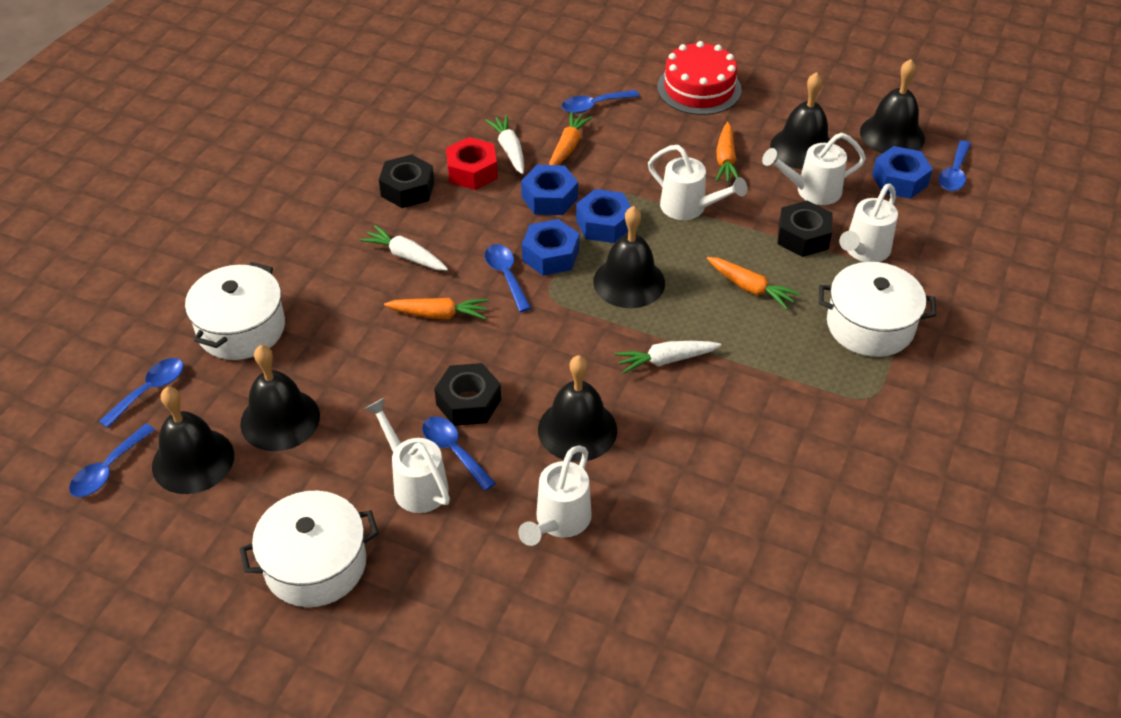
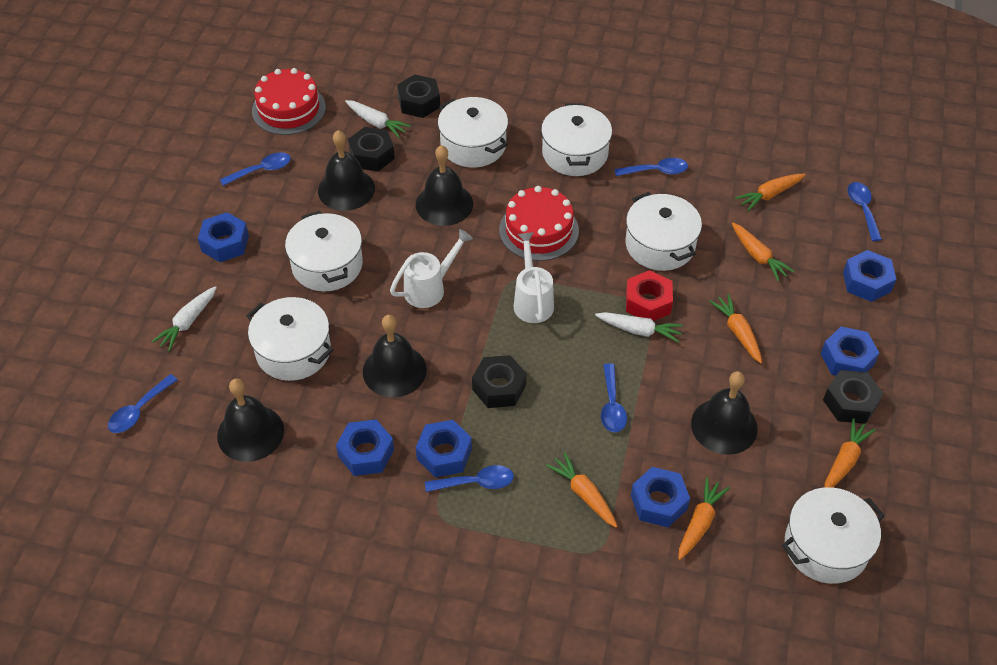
black bell: [152,387,234,494] [240,345,320,451] [538,355,617,462] [593,206,665,308] [770,72,831,169] [860,59,925,153] = 6 -> [217,379,284,462] [318,130,375,211] [363,315,427,397] [416,145,473,226] [691,371,758,455] = 5
black nut: [379,154,434,208] [434,363,501,426] [778,201,832,257] = 3 -> [348,127,395,171] [397,74,440,118] [472,355,526,408] [823,370,883,424] = 4
blue nut: [521,165,578,215] [522,219,579,276] [576,189,631,243] [872,146,933,199] = 4 -> [198,212,249,262] [336,419,394,476] [416,420,472,477] [631,467,690,527] [821,326,879,376] [843,250,896,302] = 6
orange carrot: [384,298,488,319] [549,112,593,165] [707,257,800,310] [716,122,739,182] = 4 -> [546,452,618,528] [678,477,730,560] [709,294,762,363] [732,222,795,281] [735,174,806,211] [824,418,876,487] = 6
red cake: [657,41,742,115] = 1 -> [252,68,326,135] [499,186,579,261] = 2
white pot: [185,262,285,360] [240,491,379,607] [819,262,936,357] = 3 -> [247,297,333,381] [285,211,363,291] [438,97,508,168] [541,103,612,176] [626,192,702,271] [782,487,884,584] = 6
white watering can: [364,398,450,513] [518,446,592,546] [648,145,747,220] [762,133,866,205] [839,183,898,262] = 5 -> [390,229,473,308] [514,232,554,323] = 2

